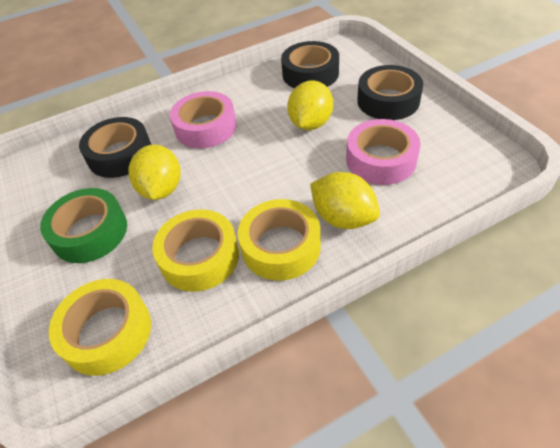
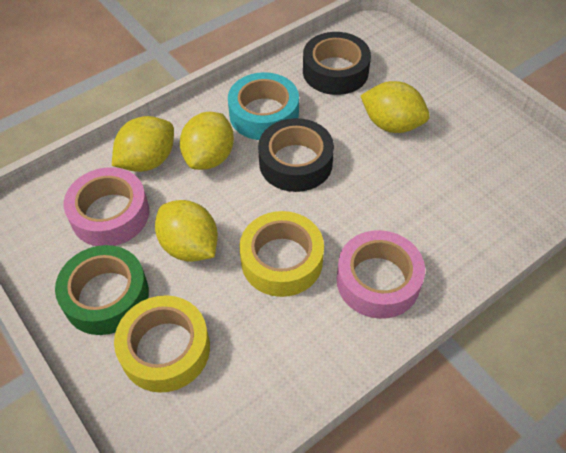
black tape: [79,117,151,178] [281,41,339,88] [357,65,423,120] = 3 -> [258,118,334,192] [303,32,371,95] = 2
turquoise tape: none = 0 -> [228,72,299,140] = 1
yellow lemon: [129,145,181,200] [287,80,333,130] [310,172,380,229] = 3 -> [112,116,174,172] [155,200,218,262] [180,112,234,170] [360,81,430,133] = 4
yellow tape: [49,279,151,376] [152,209,239,292] [238,199,321,281] = 3 -> [114,295,210,393] [239,211,324,297] = 2

